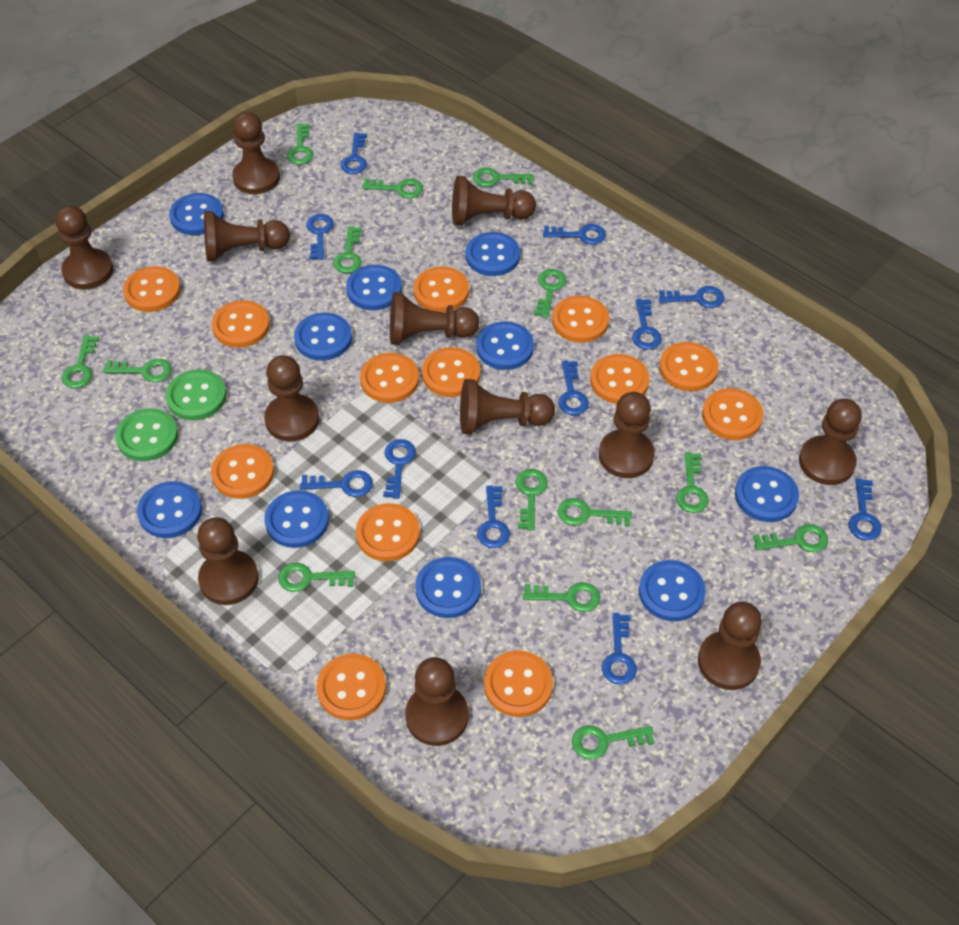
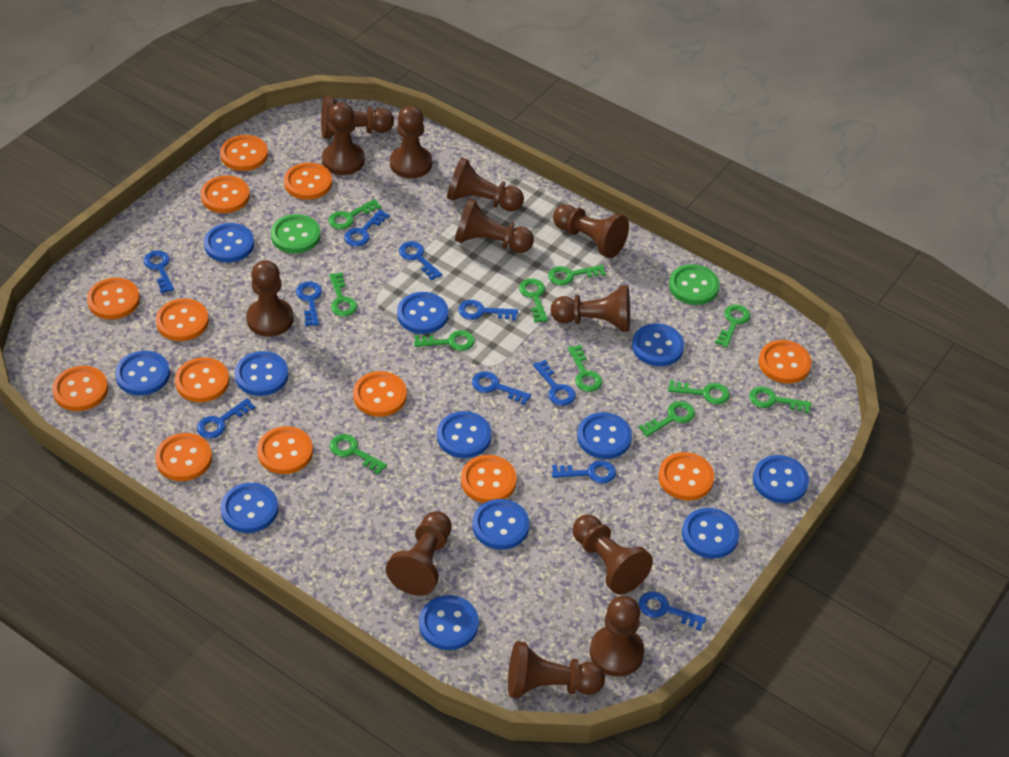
blue button: [137,481,202,538] [169,193,224,235] [264,490,329,548] [294,313,352,361] [346,265,402,310] [415,557,481,618] [466,232,520,276] [476,321,534,370] [639,560,706,621] [735,466,799,522] = 10 -> [115,351,170,395] [204,223,254,263] [220,483,278,533] [234,351,289,396] [397,292,448,334] [419,595,479,650] [437,411,492,458] [472,499,529,550] [577,412,632,459] [632,323,684,366] [682,508,739,559] [753,455,809,503] = 12
blue key: [300,470,373,497] [306,214,334,260] [340,133,367,174] [383,439,416,499] [477,485,510,548] [543,224,606,244] [558,361,589,415] [602,613,637,685] [632,299,662,350] [659,286,724,308] [848,478,882,541] = 11 -> [144,251,174,293] [197,398,255,439] [296,282,322,326] [344,210,390,246] [399,241,442,281] [458,300,518,320] [472,371,531,405] [533,360,576,406] [552,460,616,484] [639,592,706,631] = 10
green key: [62,335,99,388] [103,359,172,382] [278,563,355,592] [287,124,313,165] [333,227,362,273] [362,178,423,198] [473,168,534,187] [516,469,547,530] [523,582,600,612] [534,269,566,318] [558,498,632,527] [572,725,655,759] [676,452,709,513] [753,524,828,552] = 14 -> [328,199,381,229] [329,273,357,317] [330,434,387,475] [414,330,475,351] [519,278,548,323] [548,265,606,285] [568,345,602,392] [638,401,695,437] [668,380,730,405] [715,304,750,348] [749,386,811,414] = 11

